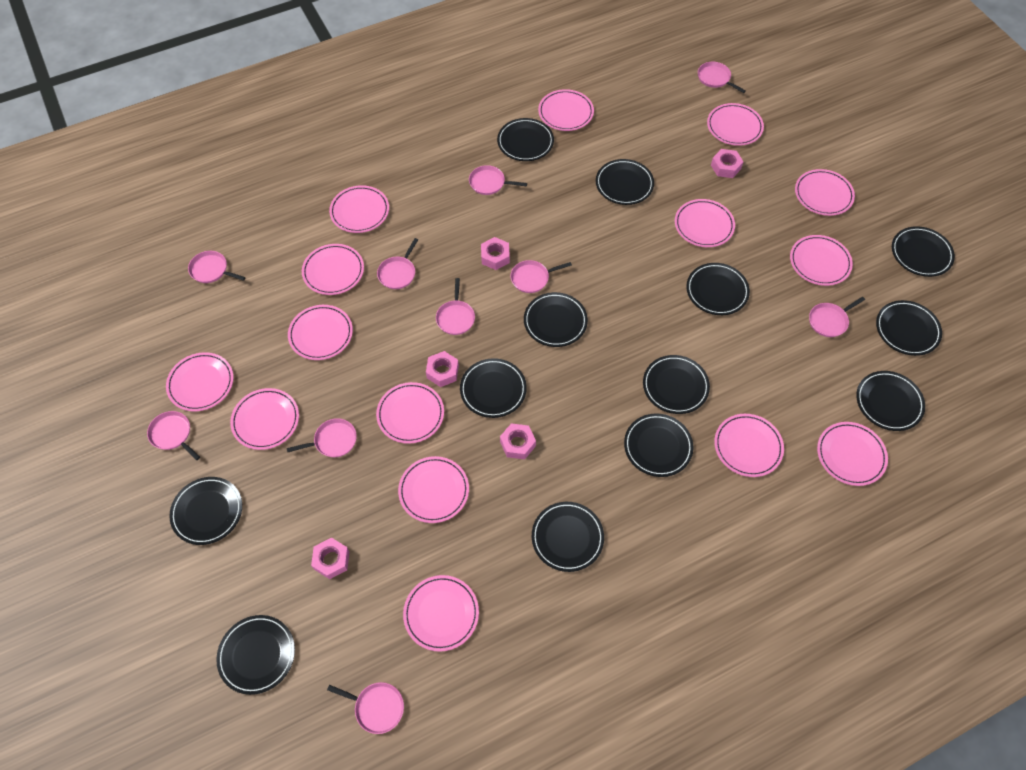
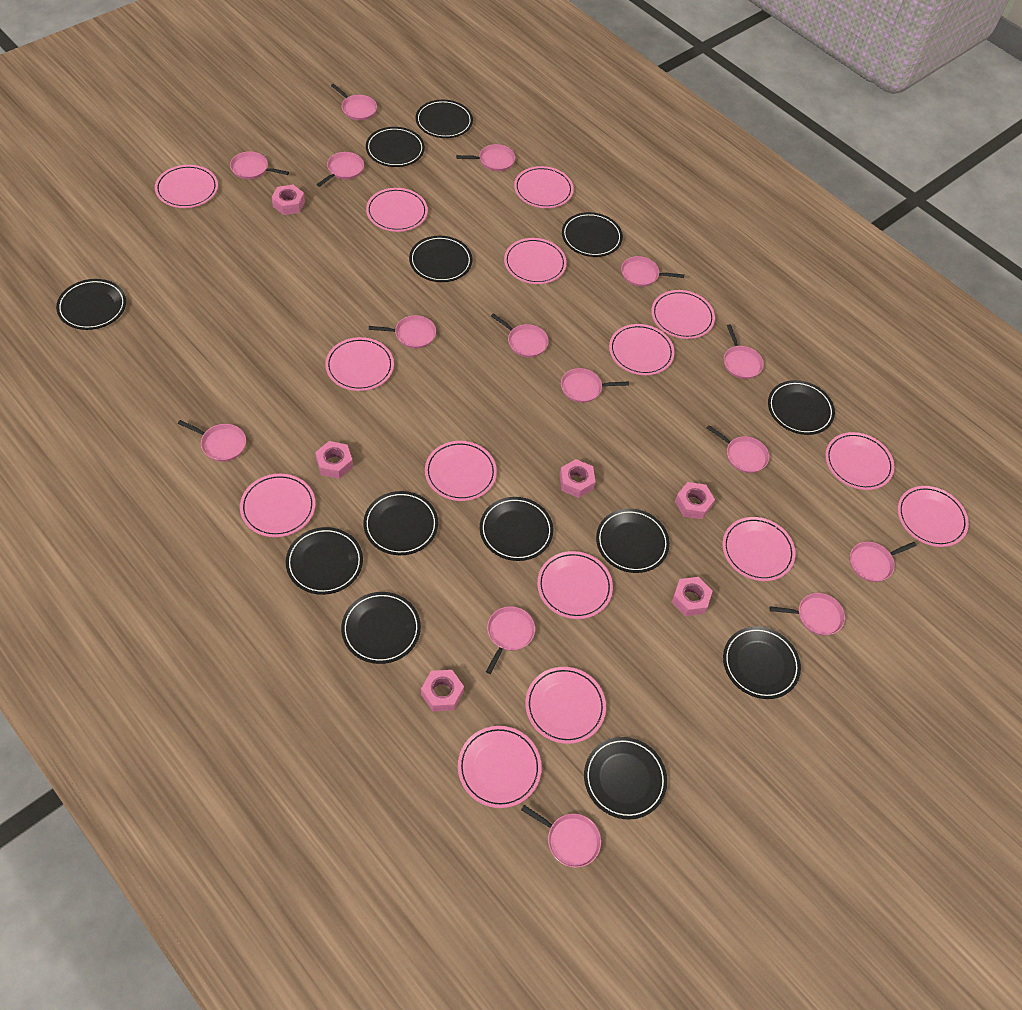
pink nut: [311,538,349,579] [426,351,459,387] [481,237,510,270] [500,423,536,459] [711,149,744,178] = 5 -> [272,185,305,215] [315,441,353,479] [421,670,464,711] [559,459,596,498] [672,577,712,616] [675,482,715,519] = 6
pink pan: [147,411,200,460] [188,251,246,283] [287,418,357,457] [327,682,404,734] [377,238,418,289] [436,278,475,335] [469,165,527,195] [510,260,572,293] [698,62,746,93] [809,297,865,337] = 10 -> [178,420,246,462] [230,151,289,179] [317,152,364,187] [331,84,377,120] [369,315,436,348] [456,144,515,171] [486,606,535,674] [491,313,549,357] [521,805,601,868] [561,368,629,403] [621,256,684,287] [707,425,769,473] [724,324,764,379] [770,593,845,636] [850,542,917,582] = 15

